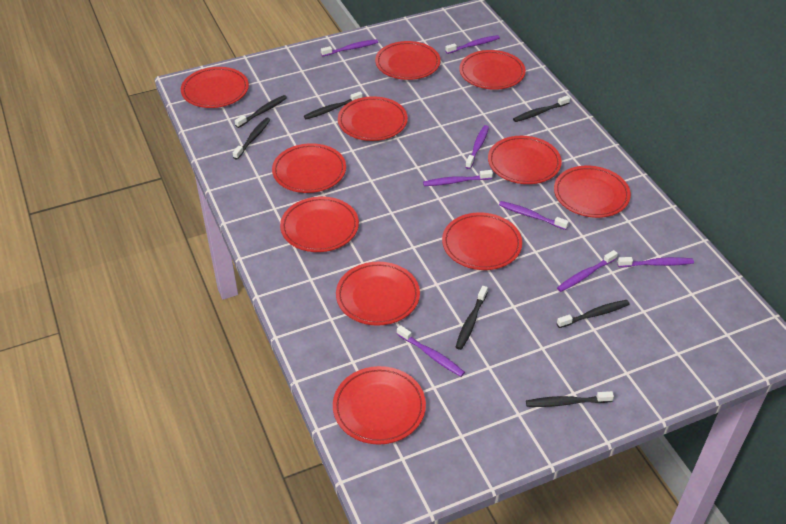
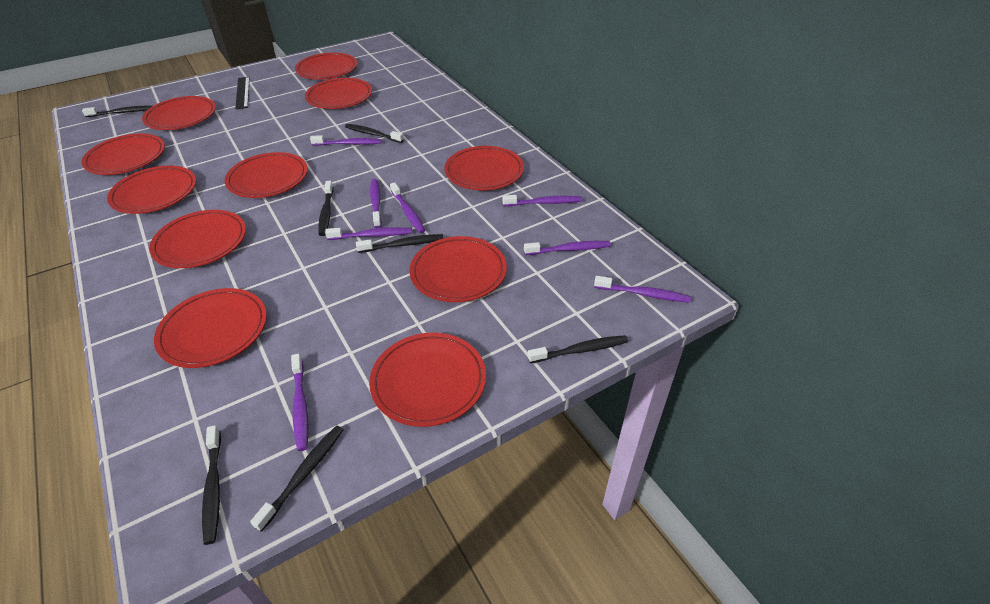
black ruler: none = 0 -> [235,77,250,109] = 1

